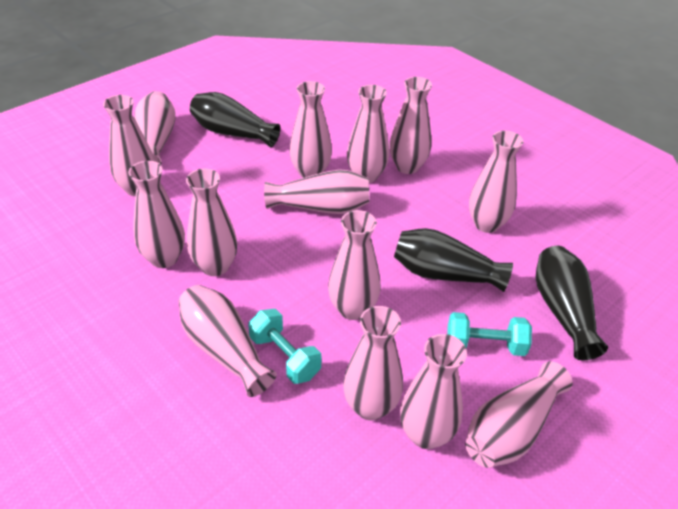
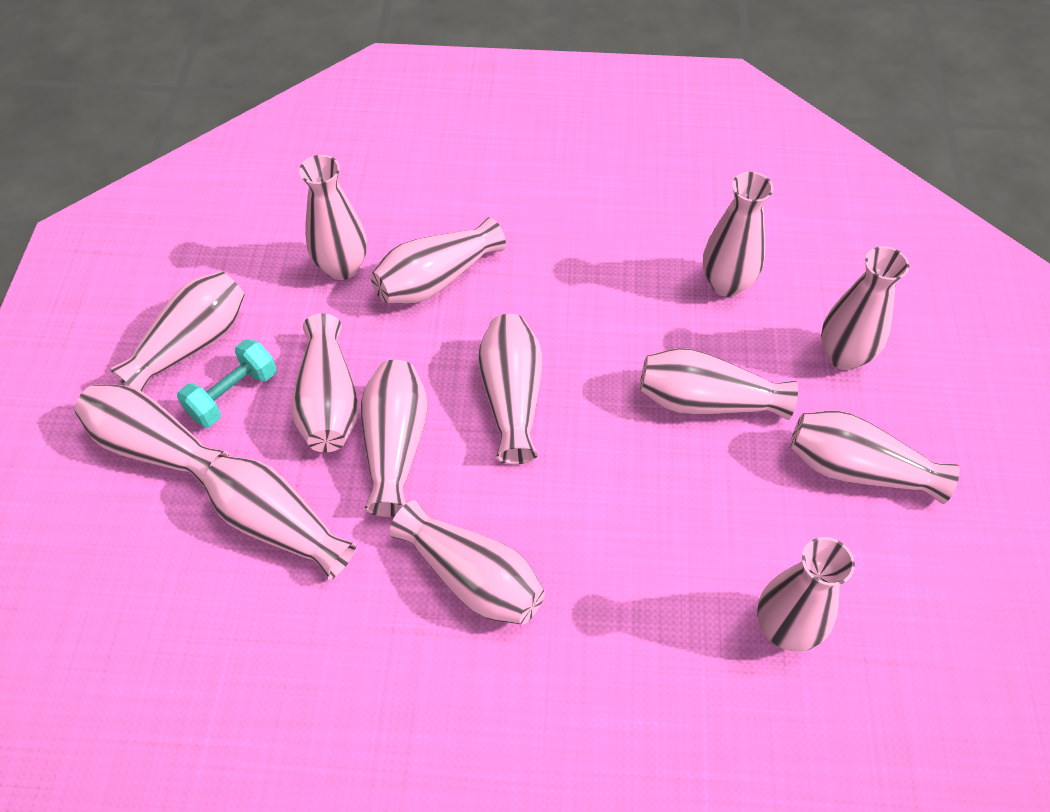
black vase: [190,92,281,147] [394,228,513,292] [536,246,608,361] = 3 -> none = 0
turquoise dumbbell: [248,309,321,384] [447,312,532,356] = 2 -> [177,339,277,427] = 1

